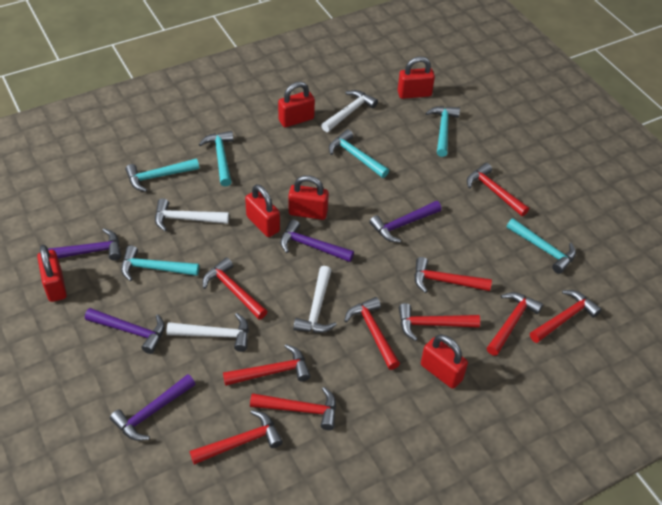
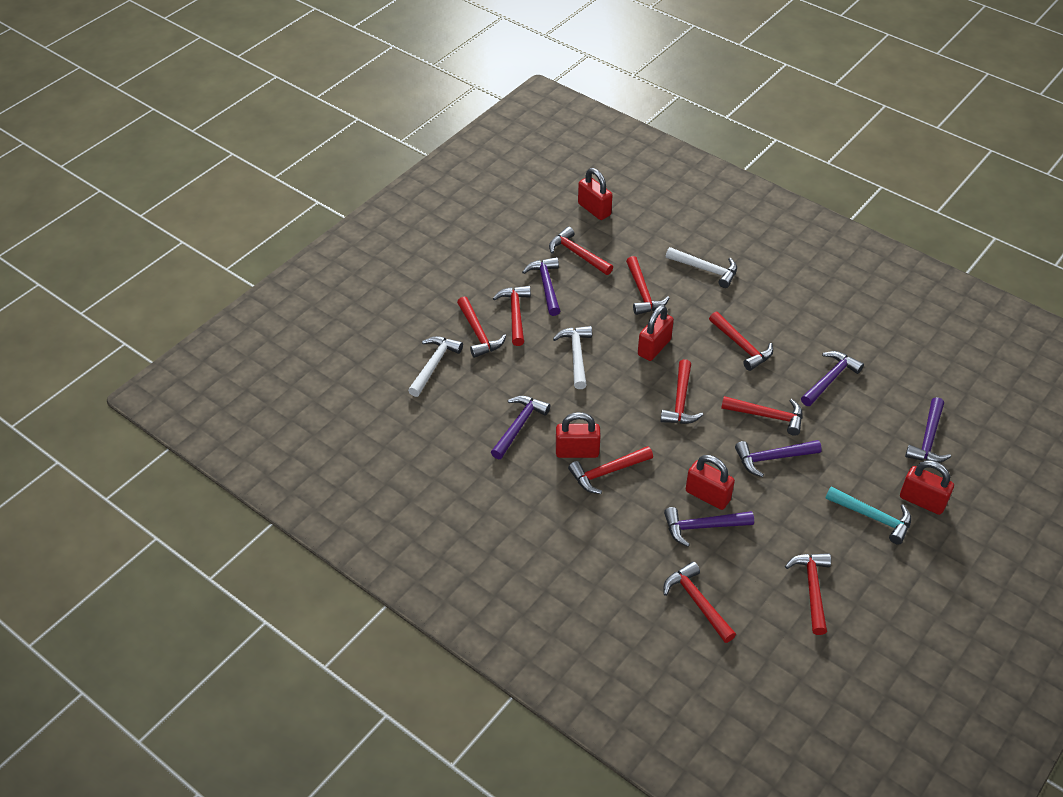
purple hammer: [48,228,121,261] [85,308,165,354] [110,374,195,441] [280,219,354,262] [369,201,442,243] = 5 -> [491,396,550,459] [522,257,560,316] [664,507,754,547] [735,440,822,477] [801,351,864,406] [905,397,951,463] = 6
red padlock: [37,245,67,302] [245,184,280,237] [278,82,315,127] [289,175,329,220] [398,56,435,99] [421,334,468,389] = 6 -> [556,412,601,458] [578,168,612,220] [638,305,674,361] [686,455,735,510] [900,460,954,515] = 5
turquoise hammer: [121,245,199,281] [125,158,199,192] [199,131,234,187] [329,129,389,178] [425,106,460,157] [507,218,576,274] = 6 -> [825,487,911,545] = 1
white hammer: [155,198,229,231] [167,313,249,352] [293,266,337,333] [321,90,378,132] = 4 -> [408,336,463,397] [553,326,592,389] [666,247,737,288] = 3

